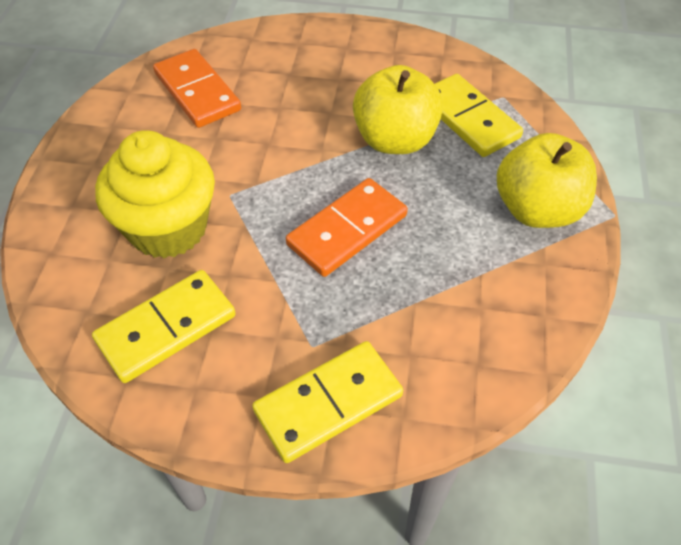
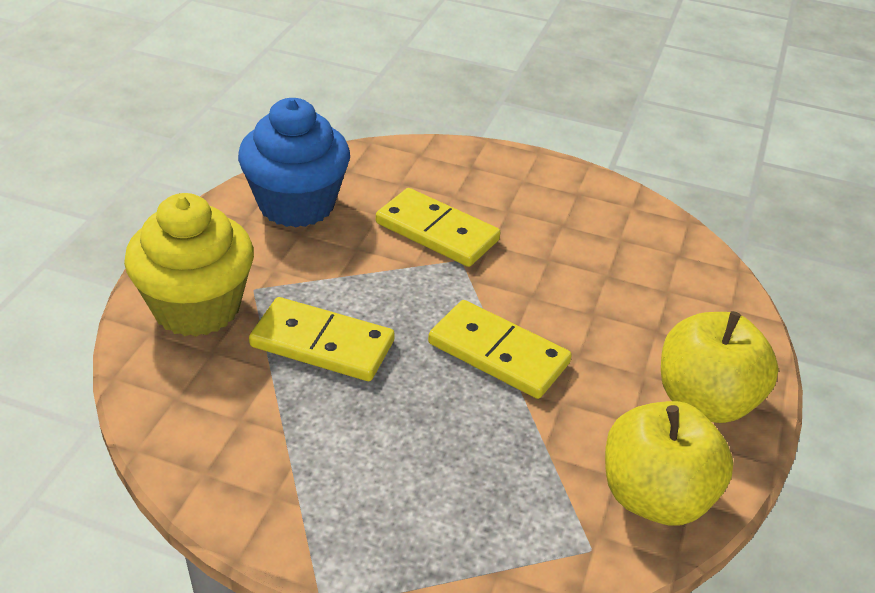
blue cupcake: none = 0 -> [238,98,350,228] = 1
orange domino: [153,49,241,128] [286,178,408,277] = 2 -> none = 0

